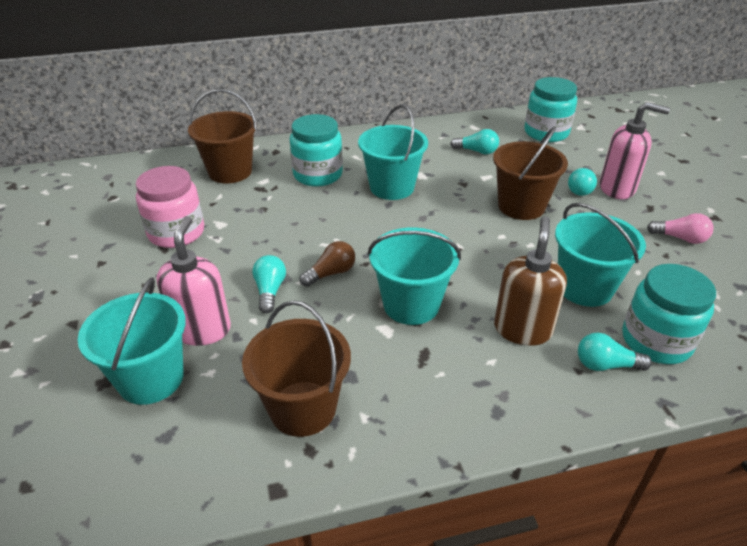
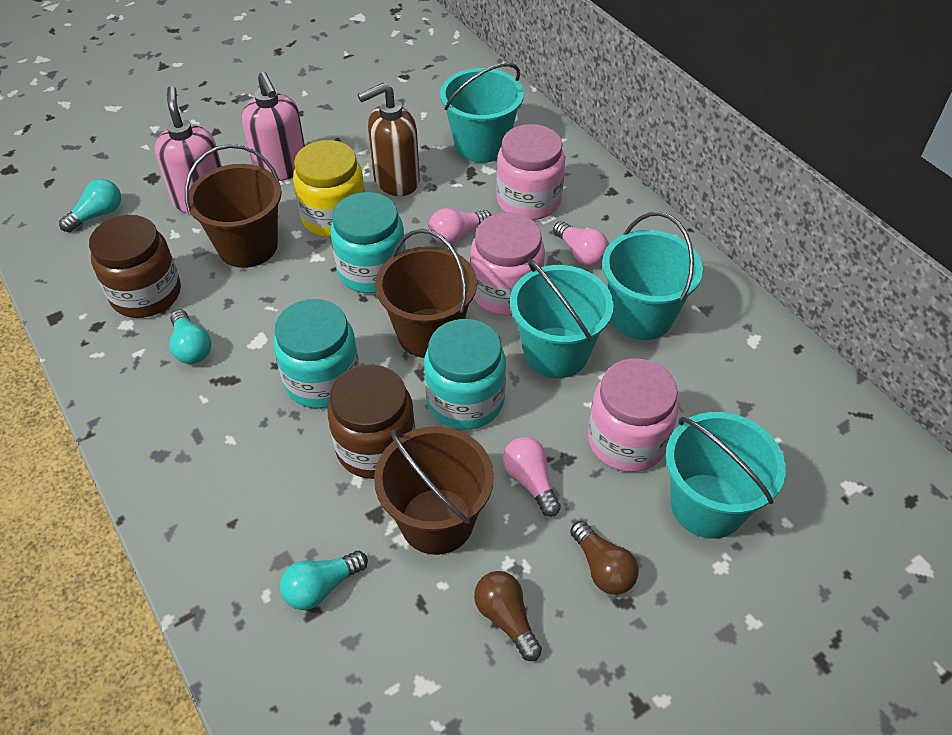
brown jar: none = 0 -> [89,215,181,318] [328,365,416,479] = 2
brown light bulb: [299,241,355,287] = 1 -> [474,571,542,661] [570,521,639,595] = 2
pink jar: [135,166,204,248] = 1 -> [470,212,545,316] [496,124,565,220] [588,358,679,472] = 3
pink light bulb: [647,213,714,244] = 1 -> [429,208,492,244] [503,437,561,517] [553,221,609,266] = 3
turquoise light bulb: [252,255,286,314] [450,129,499,155] [568,166,597,196] [578,333,652,371] = 4 -> [59,179,121,232] [170,309,211,364] [280,551,368,610] = 3
yellow jar: none = 0 -> [293,140,365,237] = 1

